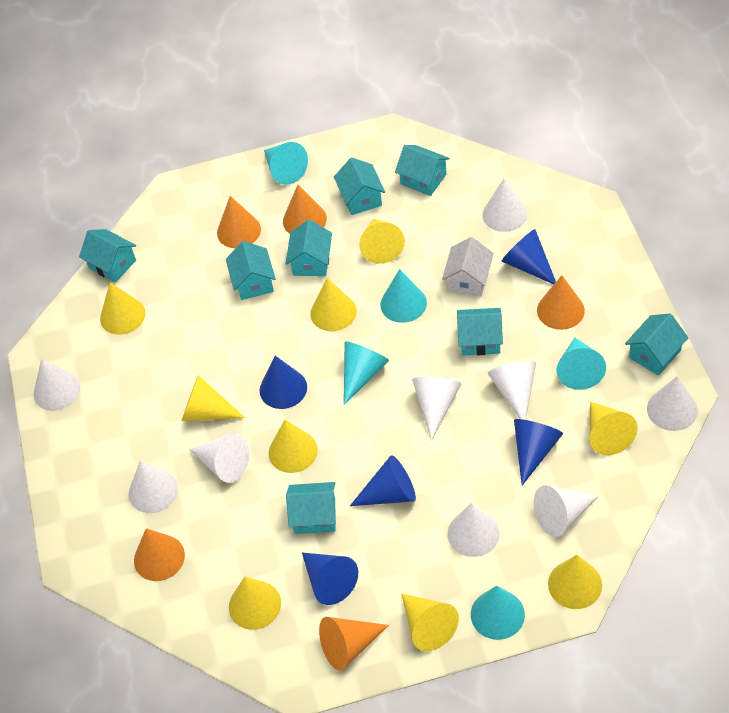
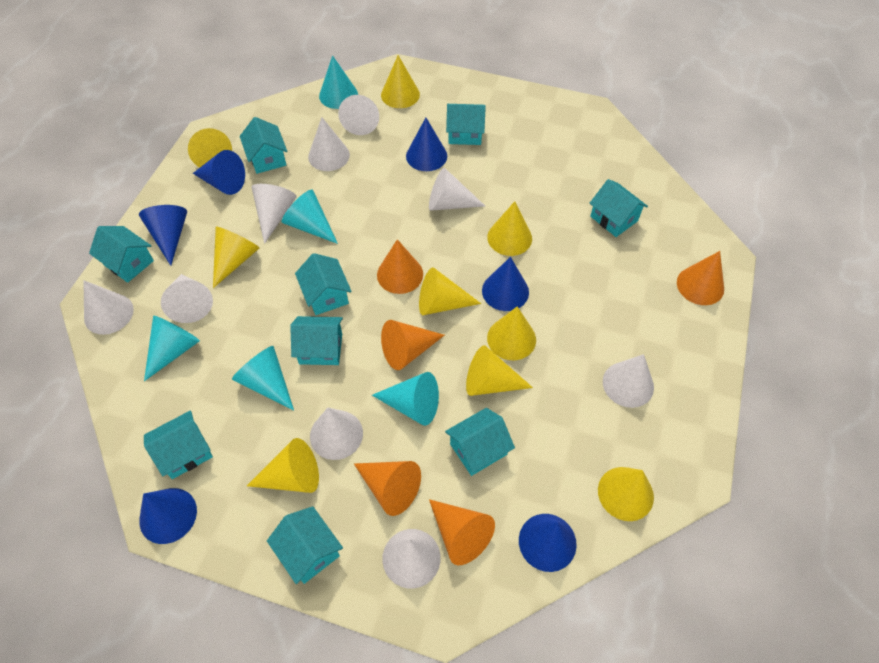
blue cone: [260,356,307,409] [302,553,358,605] [350,455,416,506] [502,229,556,284] [514,419,563,485] = 5 -> [139,205,187,266] [139,488,197,544] [193,150,245,195] [406,118,447,171] [482,257,529,311] [519,514,577,572] = 6
turquoise house: [79,229,136,282] [226,241,276,300] [286,220,332,276] [286,482,336,534] [334,158,385,215] [395,145,450,196] [457,308,503,355] [625,314,688,376] = 8 -> [89,226,154,283] [144,410,213,479] [240,117,287,174] [267,506,343,584] [290,316,343,365] [295,253,352,315] [445,408,515,476] [446,104,486,145] [590,179,648,237] = 9
white house: [442,237,494,296] = 1 -> none = 0

